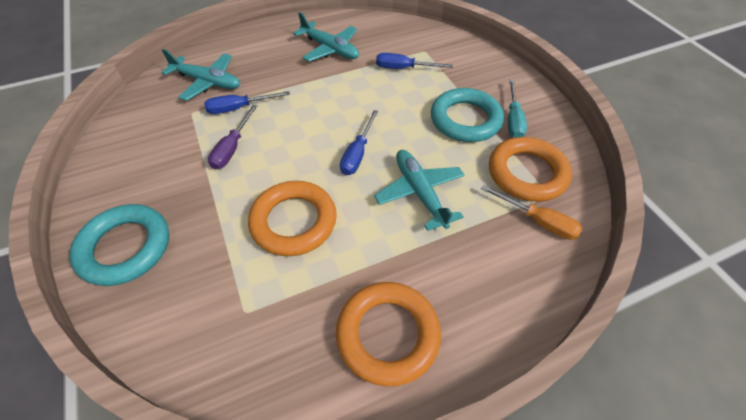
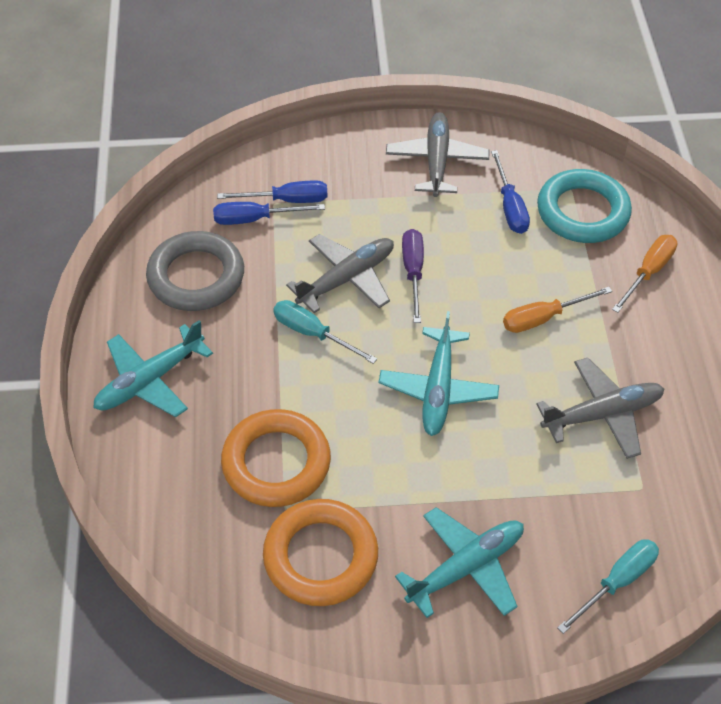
grey plane: none = 0 -> [286,234,394,313] [386,112,489,197] [536,358,664,459] = 3
grey ring: none = 0 -> [146,231,244,311] = 1
orange ring: [248,181,337,256] [336,282,441,386] [489,137,572,202] = 3 -> [221,409,331,507] [263,499,378,606] = 2
orange screwdriver: [481,185,582,240] = 1 -> [503,287,612,333] [612,235,677,313] = 2
turquoise ring: [70,204,169,286] [431,88,504,142] = 2 -> [537,169,632,243] = 1
turquoise screwdriver: [508,79,527,138] = 1 -> [273,300,377,364] [557,539,659,634] = 2

